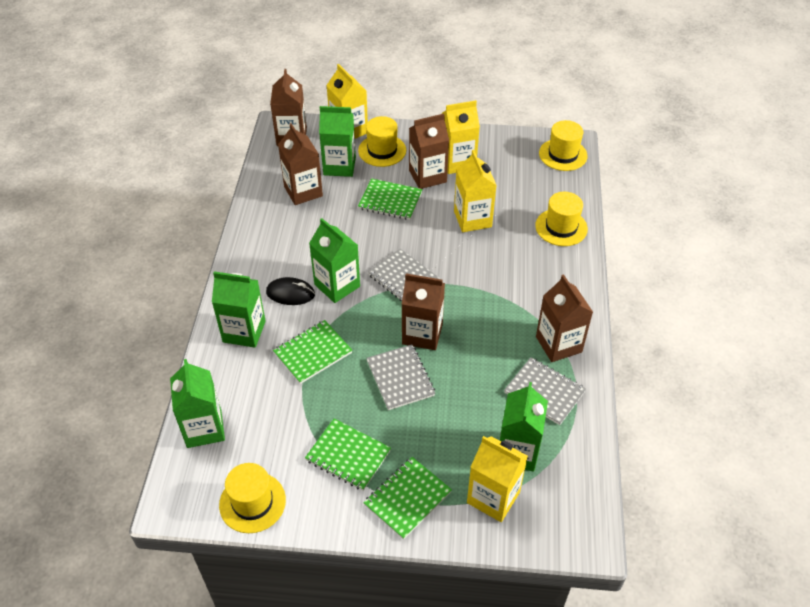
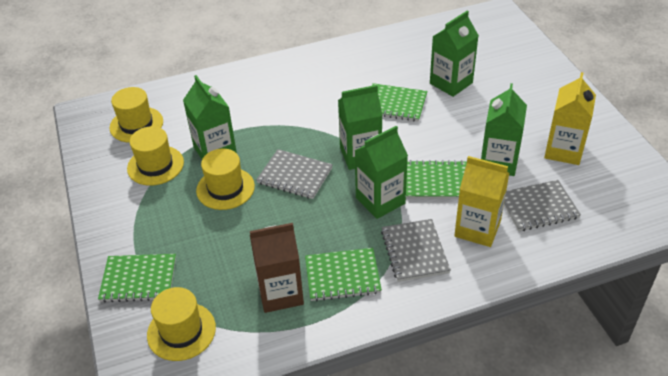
black mouse: [266,277,315,305] = 1 -> none = 0
brown carton: [270,69,307,146] [278,123,323,205] [402,273,445,350] [409,114,449,189] [536,274,593,362] = 5 -> [250,223,304,313] = 1
yellow carton: [326,64,368,139] [442,100,480,174] [454,150,497,232] [467,436,528,522] = 4 -> [454,156,509,247] [544,72,596,165] = 2

